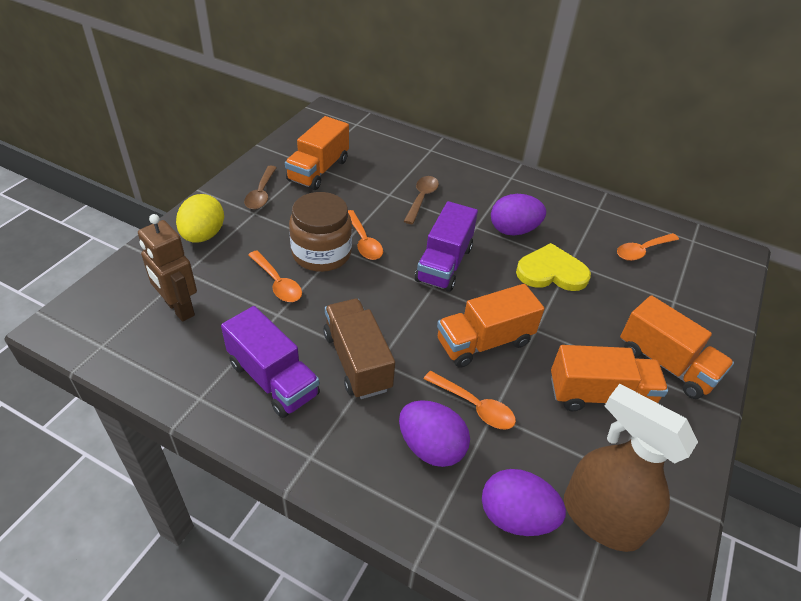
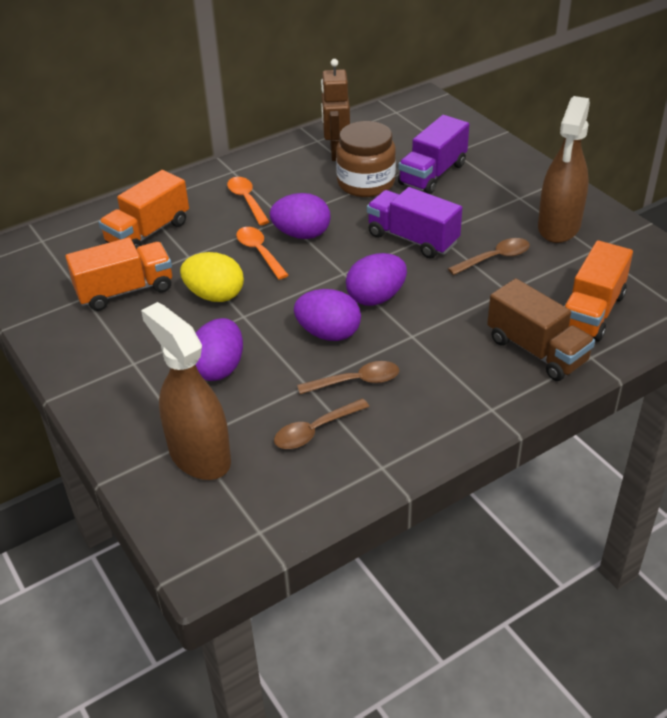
brown spoon: [244,165,277,210] [404,176,439,224] = 2 -> [274,399,369,449] [297,361,399,394] [448,238,530,275] = 3
brown spray bottle: [564,384,698,552] = 1 -> [141,302,231,480] [538,96,590,243] = 2
orange spoon: [248,250,302,302] [348,210,383,260] [424,371,516,429] [617,233,679,261] = 4 -> [227,177,269,225] [236,227,288,280] = 2
orange truck: [285,116,349,190] [437,284,544,368] [551,345,668,411] [620,295,734,399] = 4 -> [65,237,172,311] [99,170,189,250] [565,240,633,342] = 3
purple egg: [399,400,470,467] [482,469,566,536] [491,194,546,235] = 3 -> [196,318,243,381] [270,193,331,239] [294,289,361,341] [346,253,407,306] = 4
yellow heart: [516,243,591,291] = 1 -> none = 0

